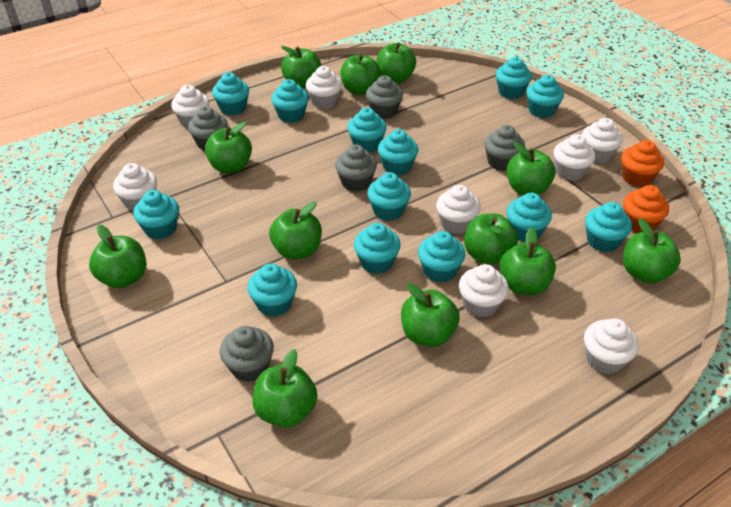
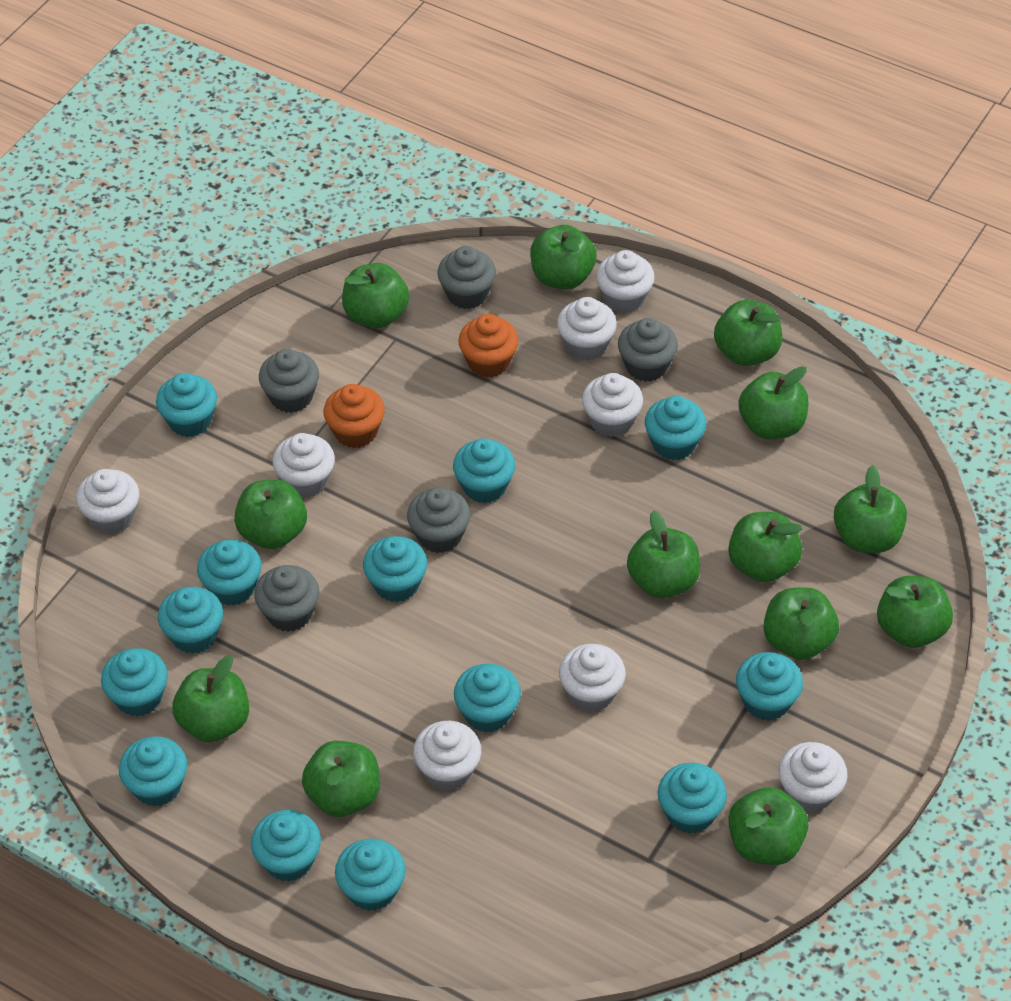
green apple: [89,225,146,288] [205,122,252,173] [253,349,317,428] [269,202,322,260] [281,46,321,88] [340,54,381,95] [376,42,416,83] [401,283,460,347] [464,213,518,265] [500,227,556,295] [507,142,556,195] [623,218,681,283] = 12 -> [172,655,249,742] [234,479,307,549] [302,741,380,817] [342,263,409,328] [530,225,597,289] [627,510,700,598] [714,300,782,366] [728,512,802,582] [728,787,809,865] [739,366,809,439] [764,587,839,660] [834,465,907,553] [877,576,953,648] = 13

